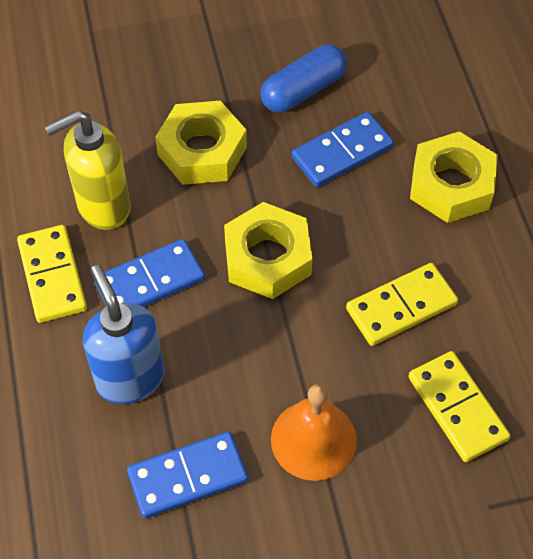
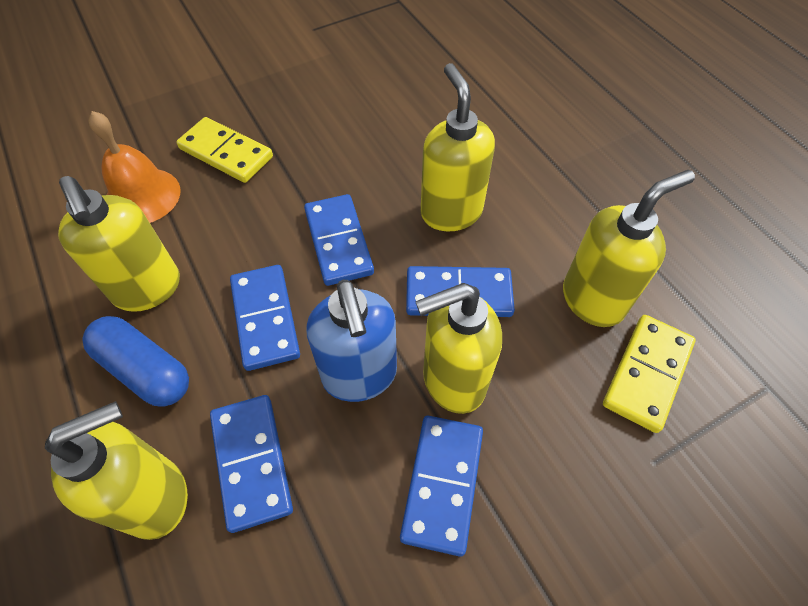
blue domino: [94,239,205,307] [127,431,248,518] [291,112,394,187] = 3 -> [210,395,293,533] [230,265,300,371] [304,194,374,286] [400,416,483,557] [406,266,515,317] = 5
yellow domino: [17,225,87,323] [346,263,458,346] [408,351,510,462] = 3 -> [176,117,273,183] [603,315,696,433] = 2
yellow nut: [155,101,247,185] [224,202,312,299] [410,131,498,223] = 3 -> none = 0
yellow soap dispenser: [45,110,131,230] = 1 -> [45,401,188,540] [58,176,180,312] [415,283,502,414] [421,63,495,231] [563,170,695,327] = 5

